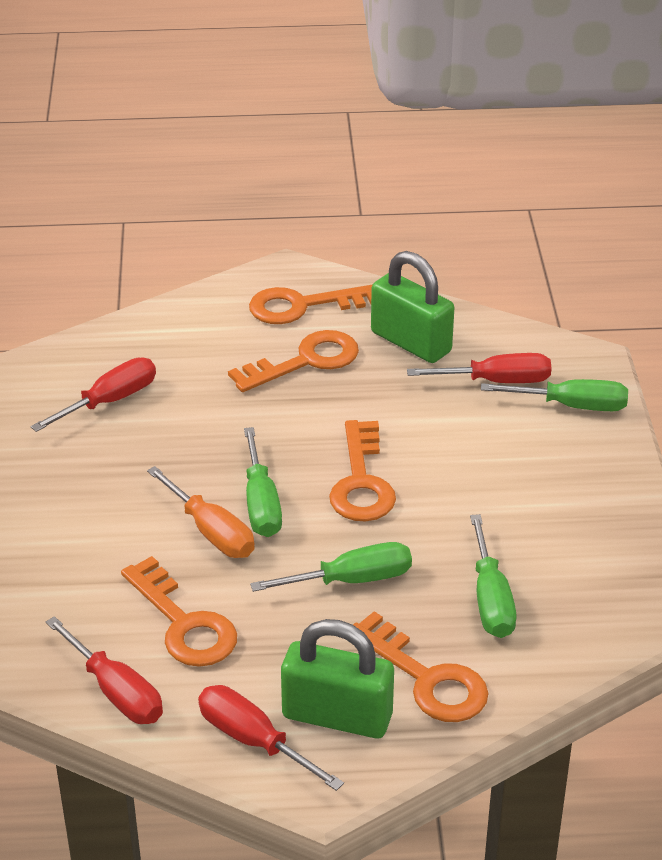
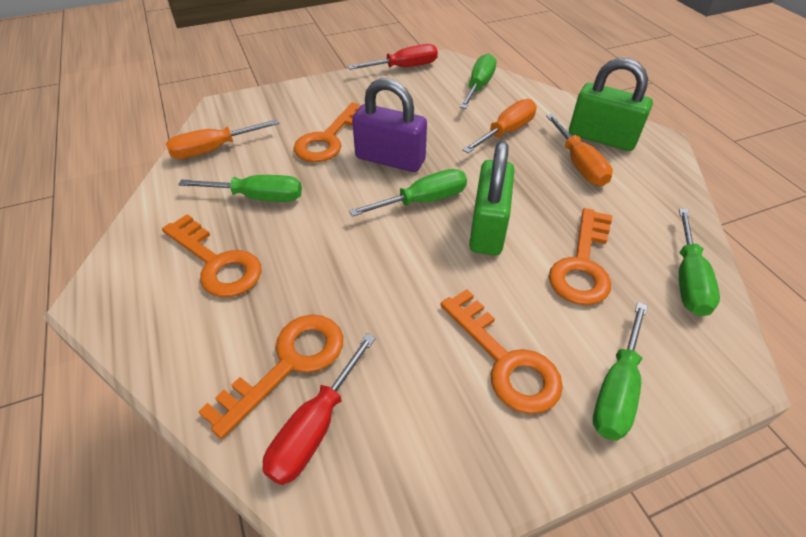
green screwdriver: [244,427,282,537] [250,542,412,592] [470,514,516,638] [481,379,628,411] = 4 -> [178,175,302,202] [349,169,467,217] [460,53,497,109] [593,302,648,441] [679,208,720,316] = 5
orange screwdriver: [147,466,255,558] = 1 -> [166,119,280,159] [462,99,537,153] [546,114,613,186] = 3
purple padlock: none = 0 -> [352,78,427,172] = 1
red screwdriver: [30,358,156,432] [46,616,163,724] [198,685,344,791] [407,353,551,383] = 4 -> [262,333,376,485] [348,44,438,70] = 2

